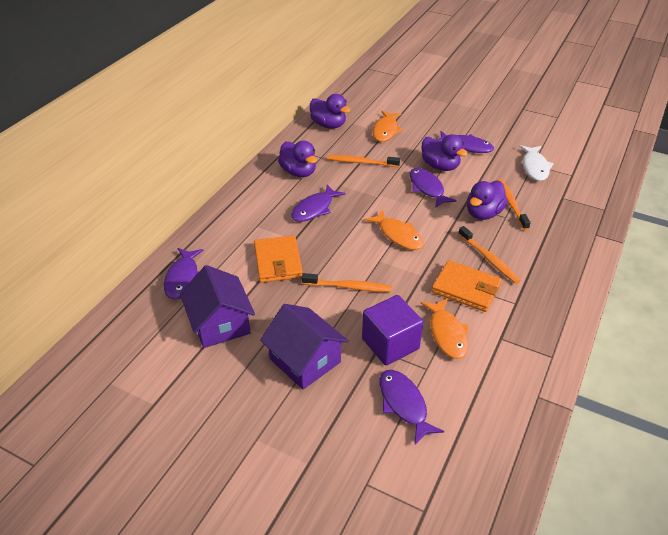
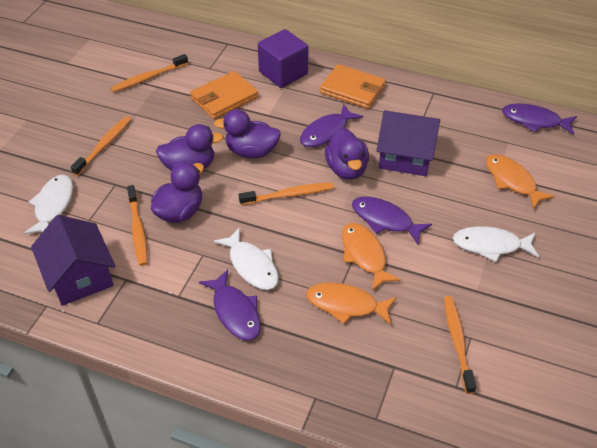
orange toothbrush: [302,273,392,292] [327,155,400,167] [458,226,521,284] [496,179,531,230] = 4 -> [71,116,132,176] [111,54,188,92] [127,185,148,266] [238,182,334,205] [444,296,477,394] = 5
purple fish: [164,248,203,300] [291,185,345,222] [380,370,444,444] [410,168,456,208] [437,131,494,153] = 5 -> [199,269,261,341] [300,104,363,147] [352,196,432,244] [502,103,577,135] = 4
white fish: [519,145,554,181] = 1 -> [24,175,73,234] [214,227,279,290] [453,226,539,262] = 3

